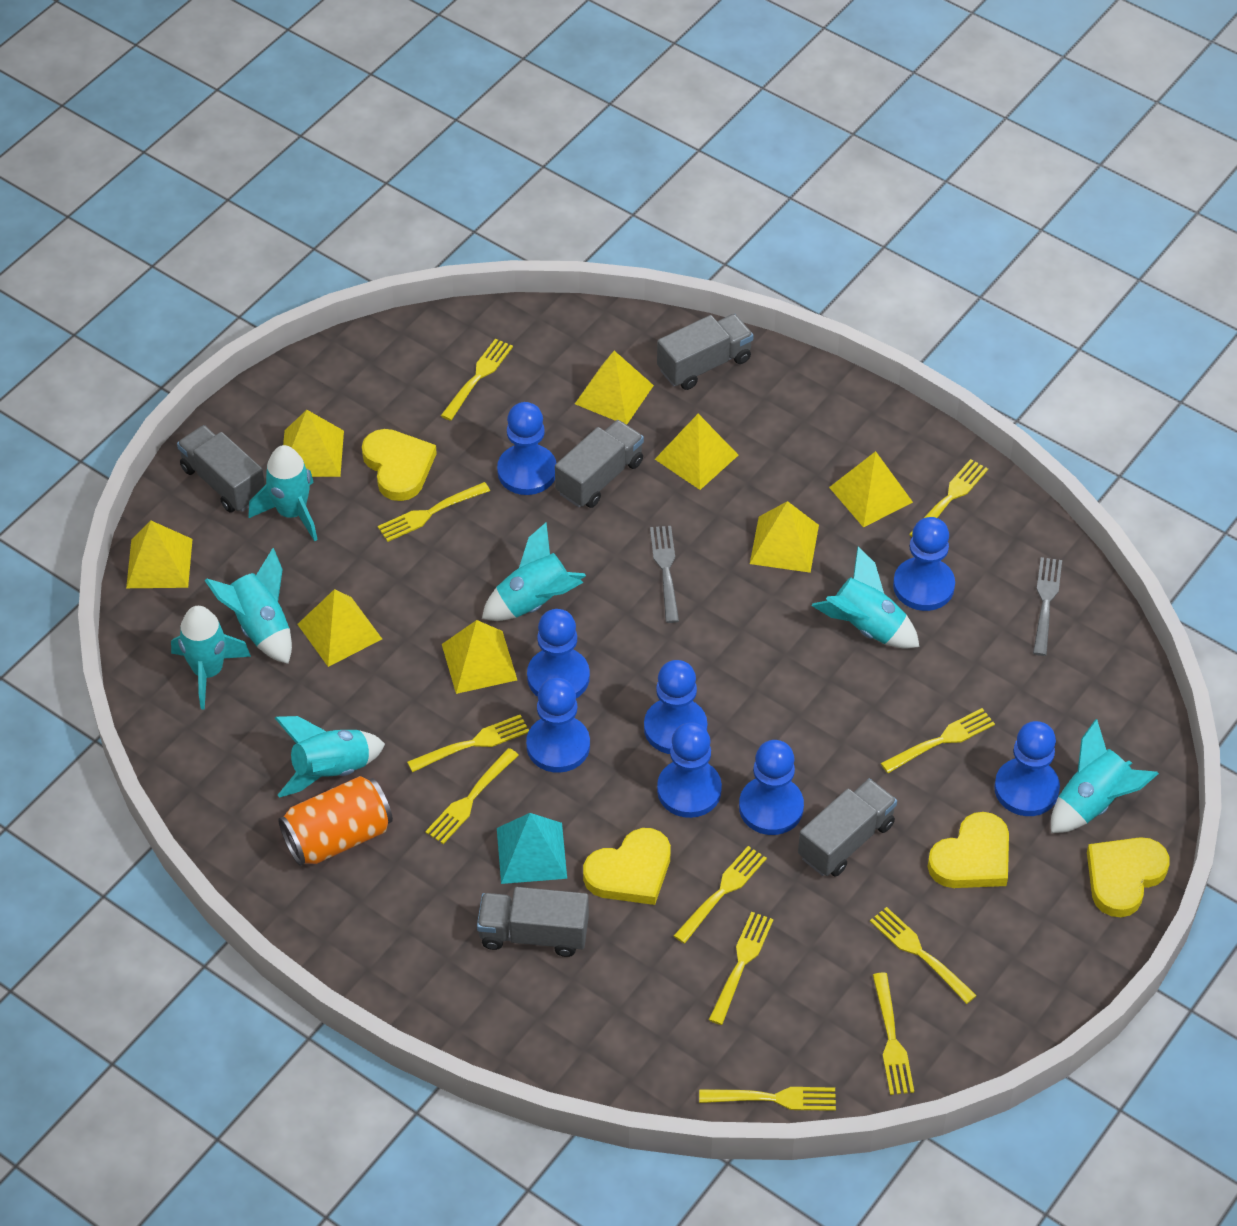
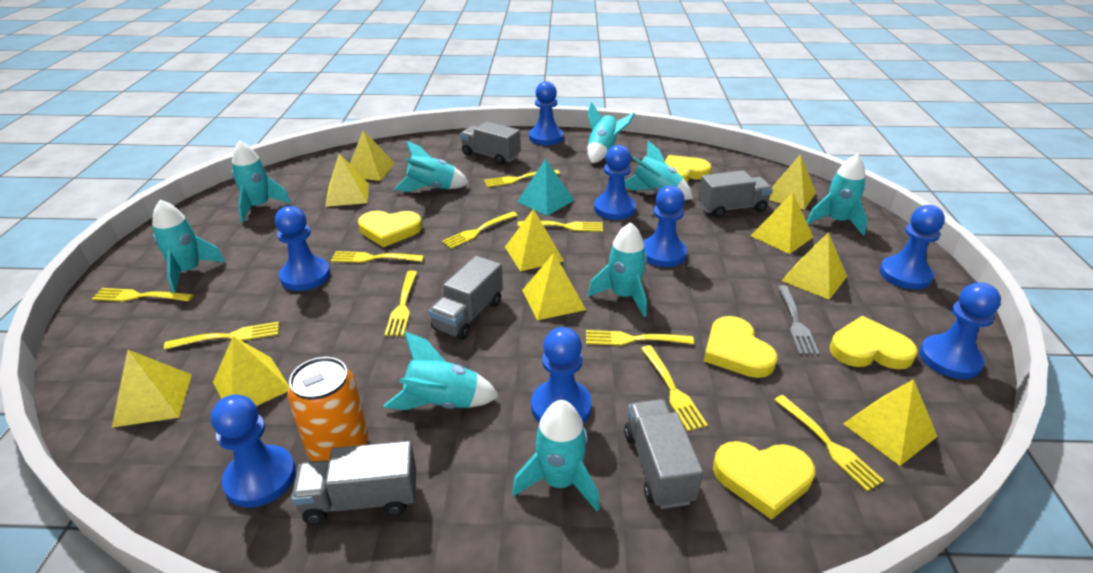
grey fork: [650,526,679,623] [1033,557,1062,656] = 2 -> [778,285,819,355] = 1
turquoise rocket: [171,606,251,709] [205,548,292,664] [248,445,318,541] [275,716,385,798] [482,523,586,621] [812,547,919,648] [1051,719,1159,833] = 7 -> [152,199,226,293] [232,141,291,222] [383,331,499,410] [394,140,469,192] [512,400,600,512] [587,102,635,163] [588,222,647,317] [625,141,693,200] [807,154,868,236] = 9
yellow fork: [378,482,490,542] [407,715,529,772] [425,748,519,844] [441,338,513,421] [674,846,767,944] [699,1087,836,1111] [709,912,774,1025] [870,907,977,1004] [873,973,914,1095] [881,708,995,773] [909,459,988,537] = 11 -> [92,288,194,302] [164,322,279,350] [331,251,424,263] [384,271,417,336] [442,212,518,249] [484,170,560,187] [517,221,603,232] [586,330,694,346] [641,345,708,431] [774,395,884,491] = 10
yellow heart: [362,429,437,501] [583,828,671,905] [927,812,1009,888] [1087,837,1170,917] = 4 -> [358,210,422,247] [665,155,711,182] [704,316,777,378] [713,441,815,520] [830,316,918,370] = 5
yellow pyramid: [126,521,193,588] [283,410,344,477] [297,589,382,667] [442,620,517,694] [575,351,654,425] [655,414,738,490] [750,501,819,573] [829,451,913,528] = 8 -> [112,350,192,428] [213,336,289,406] [325,153,369,207] [350,130,395,181] [505,209,564,272] [522,253,586,320] [750,193,813,254] [769,154,816,210] [781,232,847,300] [843,379,938,466] = 10

